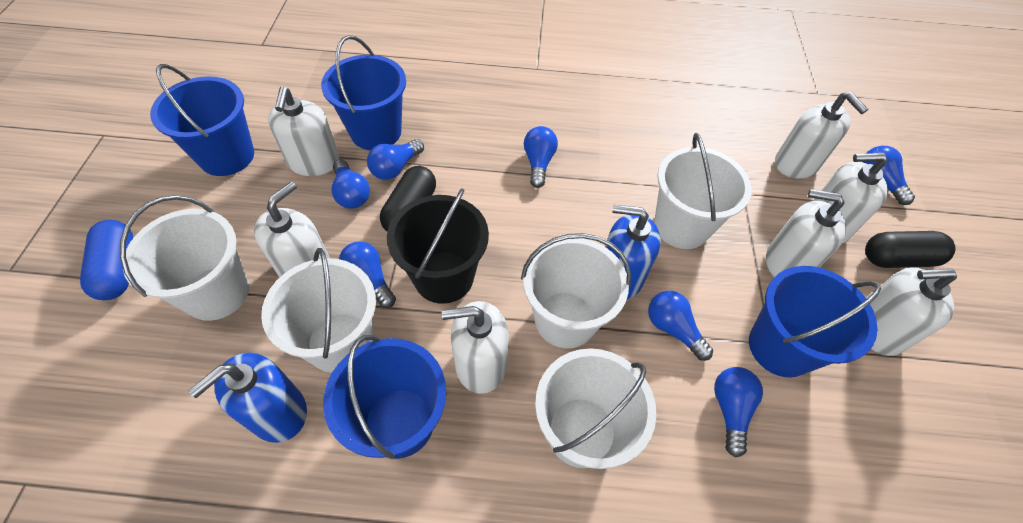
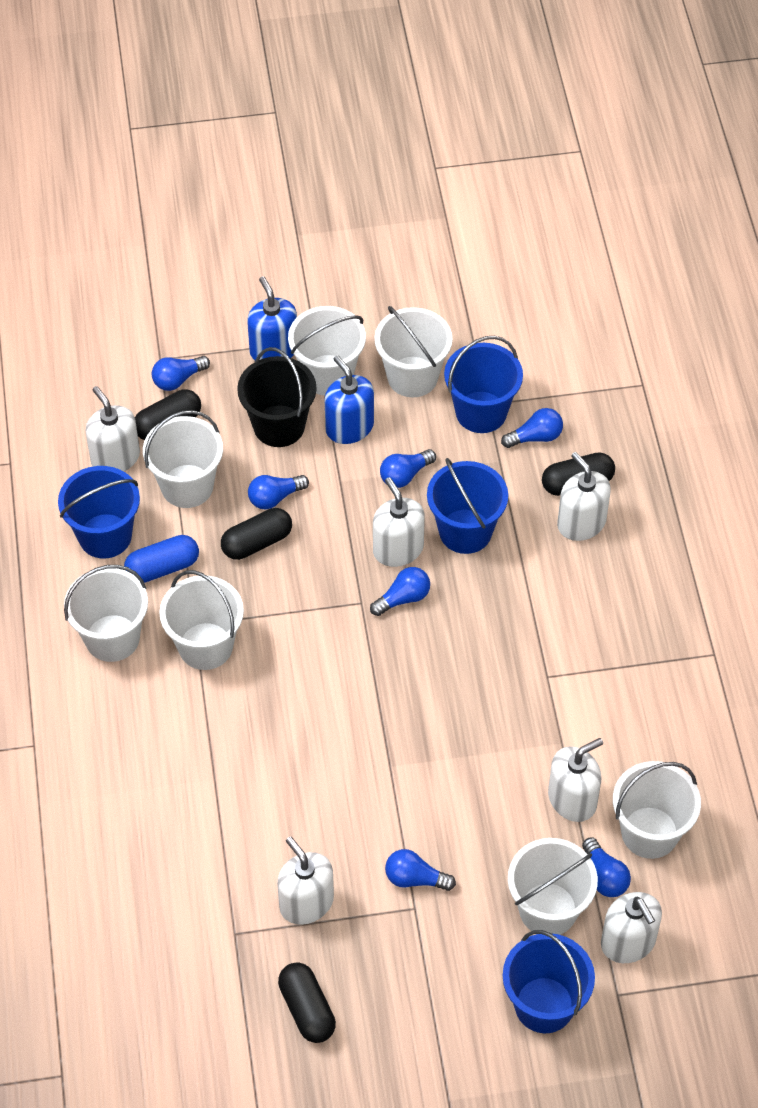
black capsule: [380,166,436,232] [865,231,956,268] = 2 -> [135,389,201,440] [221,508,292,560] [278,962,336,1043] [542,452,615,496] = 4
white bucket: [120,195,249,321] [261,248,376,373] [521,233,631,348] [535,348,656,469] [654,133,752,249] = 5 -> [64,565,148,662] [143,410,223,508] [159,570,244,670] [288,306,366,396] [375,306,452,397] [508,838,598,935] [613,761,701,859] = 7
white soap dispenser: [254,182,329,278] [268,86,339,176] [442,301,509,394] [766,189,846,277] [775,92,868,179] [813,153,888,243] [866,268,957,356] = 7 -> [86,386,140,472] [277,837,334,925] [373,477,425,567] [548,738,603,822] [557,452,611,541] [601,892,662,963] = 6

